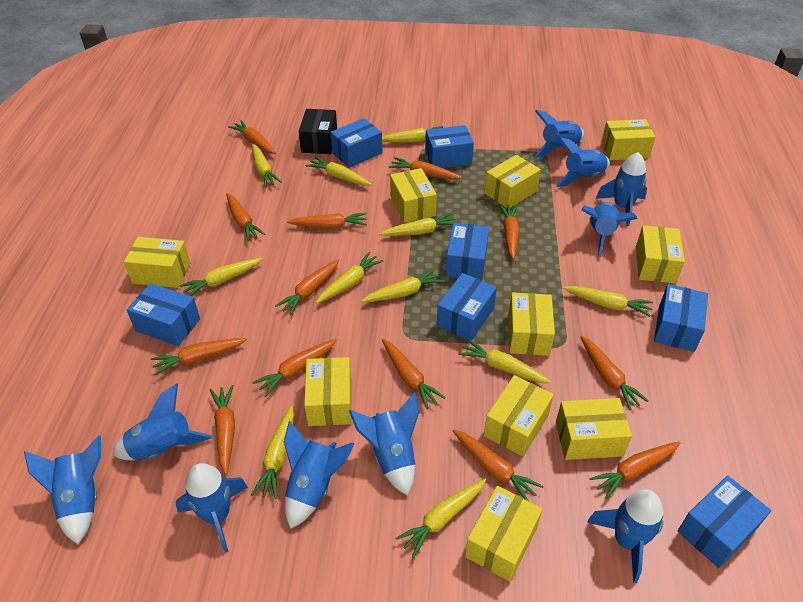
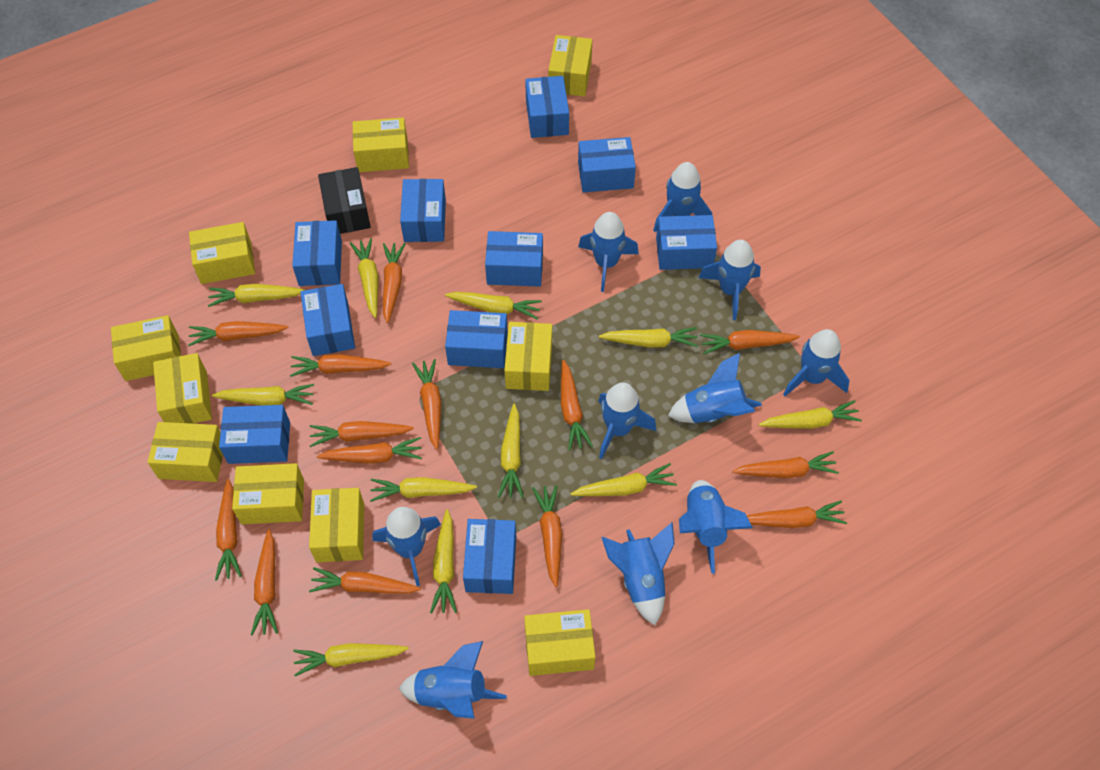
blue box: [127,283,200,346] [330,118,382,168] [425,125,474,168] [437,273,497,341] [446,223,489,280] [654,284,708,352] [677,476,771,568] = 7 -> [219,405,290,464] [292,220,342,286] [301,284,355,356] [400,179,446,242] [445,310,508,368] [463,519,516,594] [485,231,543,287] [525,76,569,138] [578,137,636,193] [656,215,717,270] = 10
orange carrot: [151,338,247,375] [210,385,235,474] [226,193,265,241] [228,120,276,154] [252,339,337,397] [275,259,339,315] [287,213,367,229] [382,339,446,409] [389,157,462,179] [452,429,544,501] [499,204,520,260] [580,336,649,410] [589,442,680,499] = 13 -> [188,321,288,346] [215,479,242,581] [251,529,278,636] [290,354,391,377] [309,567,421,594] [310,421,414,447] [317,437,422,464] [383,243,405,323] [412,359,441,450] [532,485,562,587] [561,360,593,450] [700,330,800,354] [732,451,839,478] [747,501,847,528] = 14

